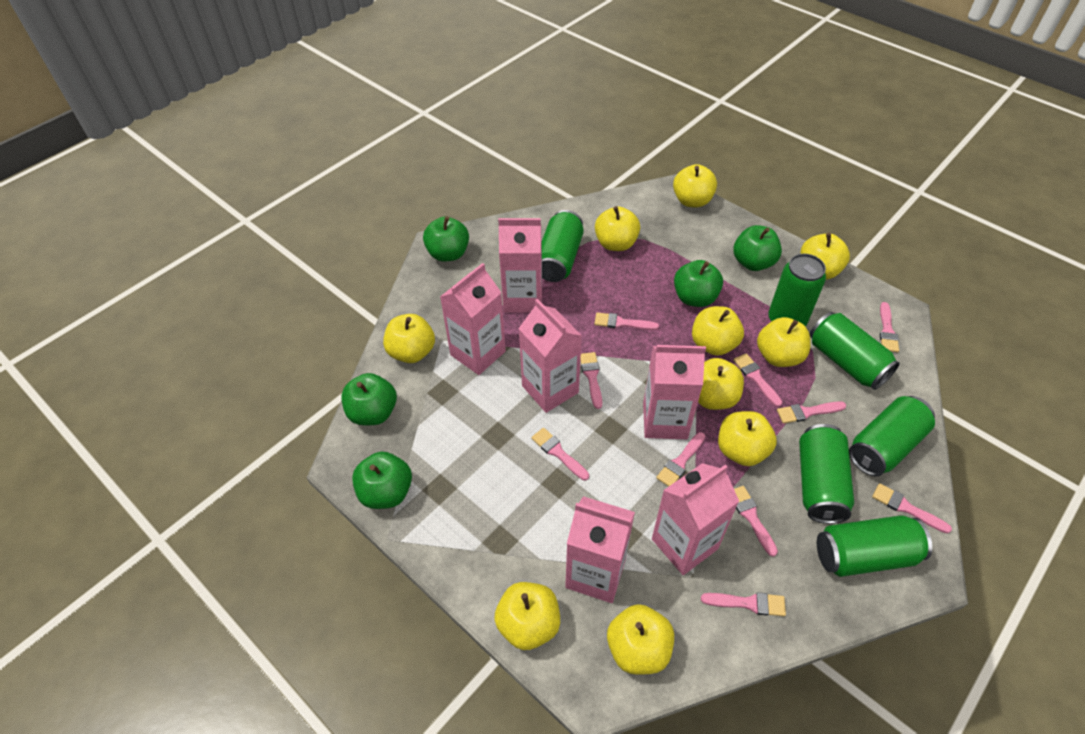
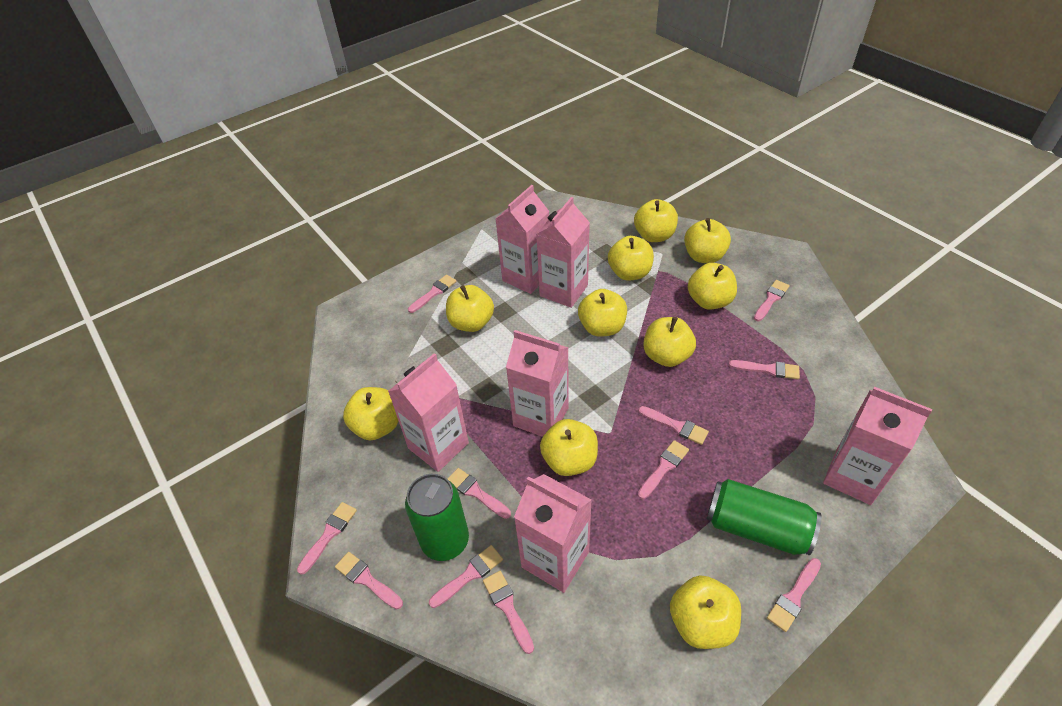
green apple: [341,373,397,425] [352,452,412,509] [423,216,469,262] [674,260,723,307] [733,225,782,271] = 5 -> none = 0
green can: [541,210,584,282] [768,254,826,326] [799,424,854,524] [810,312,900,390] [817,515,932,577] [849,396,935,476] = 6 -> [405,474,469,561] [707,479,821,555] = 2
pink brush: [531,428,589,481] [580,352,602,409] [594,312,659,330] [656,432,705,487] [701,592,786,616] [733,353,782,407] [734,486,778,557] [777,401,846,424] [872,483,952,533] [880,302,899,352] = 10 -> [297,502,357,575] [335,552,403,609] [408,275,456,313] [429,545,503,608] [447,468,511,519] [483,571,534,654] [638,406,709,445] [638,440,689,499] [729,360,800,379] [754,280,790,321] [767,558,821,632] = 11

